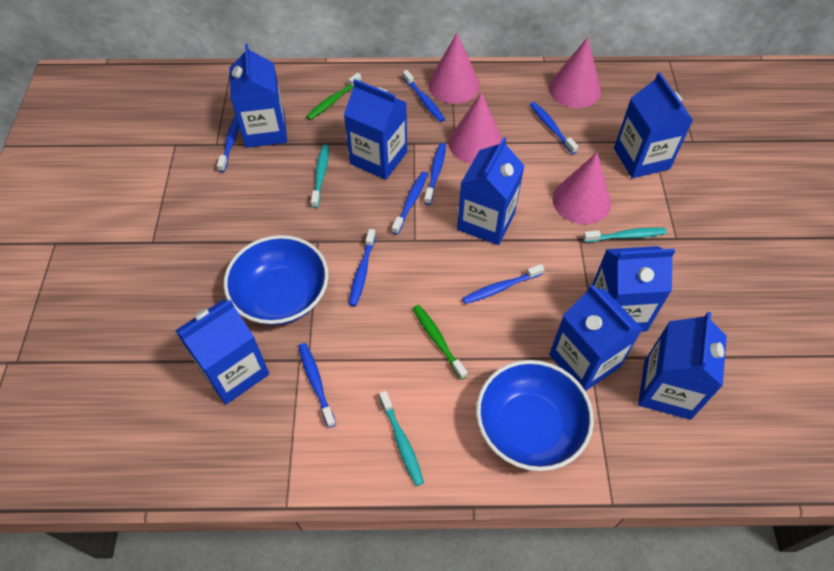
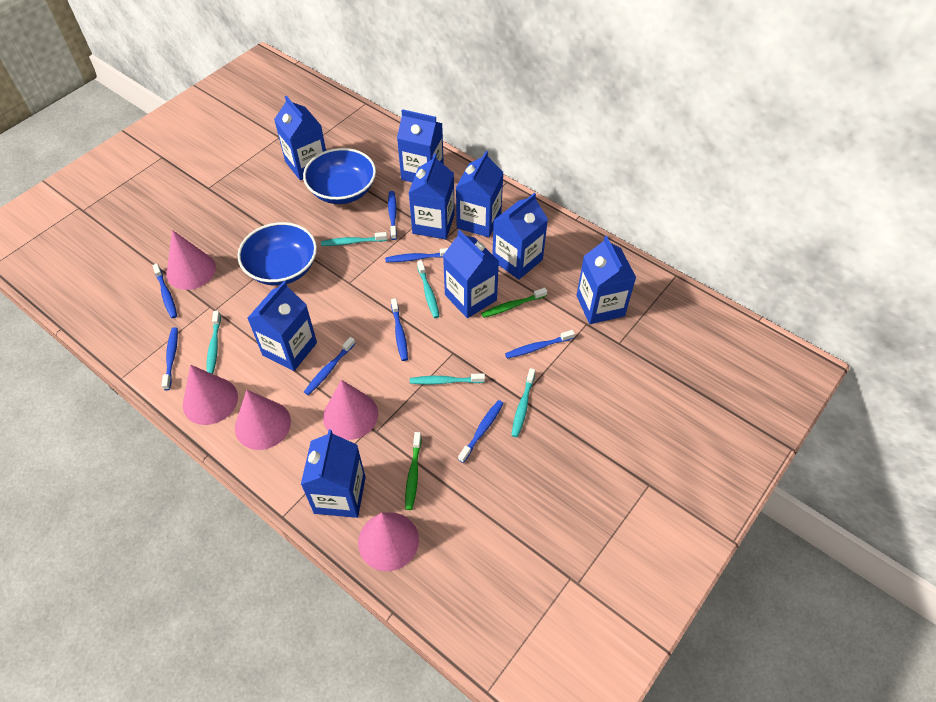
blue carton: [175,299,269,404] [229,44,287,148] [344,79,407,180] [457,137,525,245] [549,284,643,391] [593,246,675,332] [614,72,693,178] [638,312,727,420] = 8 -> [247,281,317,371] [274,96,326,180] [301,430,366,518] [397,109,444,182] [409,153,455,239] [443,230,499,318] [456,151,504,237] [492,193,548,280] [576,236,636,324] = 9
pink cone: [428,33,480,104] [449,92,502,164] [549,37,601,108] [553,152,611,224] = 4 -> [167,230,216,290] [183,365,238,425] [235,390,291,450] [323,380,378,440] [358,512,419,571] = 5
turquoise toothbrush: [311,145,329,208] [379,391,424,486] [583,227,667,242] = 3 -> [207,311,221,374] [321,232,387,246] [410,374,485,384] [417,260,440,318] [511,368,535,437] = 5

